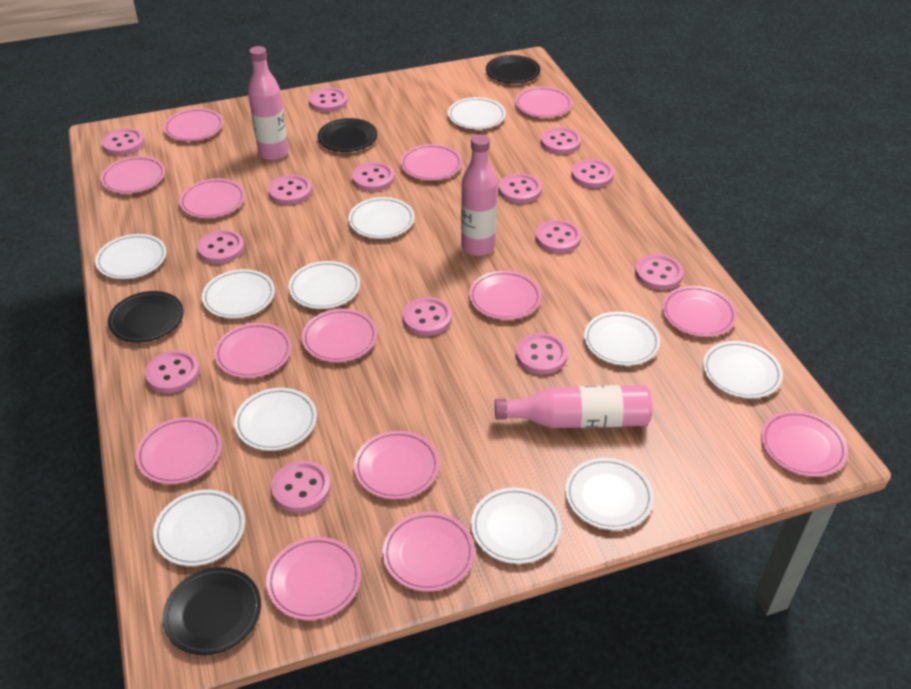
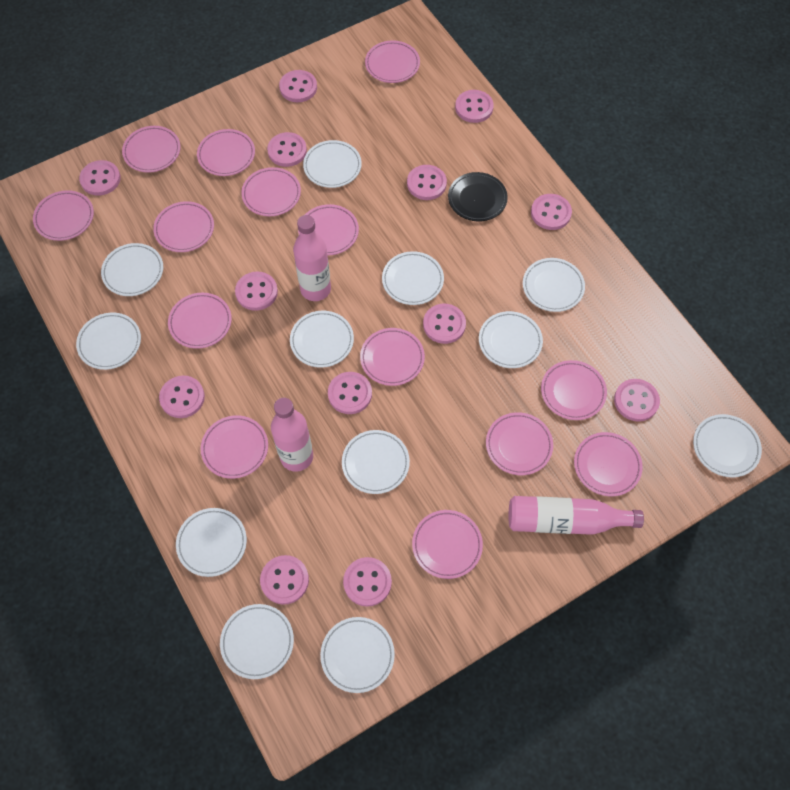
black plate: [108,291,184,342] [163,567,261,655] [318,118,377,152] [486,55,540,83] = 4 -> [448,172,508,221] = 1
pink button: [102,128,144,155] [145,350,200,393] [197,230,245,264] [268,175,312,205] [271,460,331,513] [309,87,348,112] [352,162,395,191] [403,297,452,336] [499,173,542,203] [516,333,568,374] [536,220,581,253] [541,127,581,154] [571,159,614,188] [635,254,684,290] = 14 -> [79,160,121,196] [159,376,205,418] [235,271,278,311] [260,555,309,605] [267,132,307,167] [279,70,317,102] [328,372,372,414] [343,557,392,607] [407,165,447,200] [423,304,466,344] [455,90,494,123] [531,194,572,230] [614,379,660,422] = 13
white plate: [95,234,166,279] [153,489,245,566] [202,269,275,318] [234,388,317,451] [288,261,360,309] [348,197,415,239] [448,97,506,129] [471,487,561,564] [565,458,654,530] [584,312,660,366] [703,341,783,398] = 11 -> [76,313,141,370] [101,243,163,296] [176,508,247,577] [220,604,294,679] [290,311,354,368] [303,140,362,188] [320,617,395,693] [342,430,410,494] [382,251,444,305] [479,311,543,368] [523,258,585,312] [693,414,762,477] = 12

